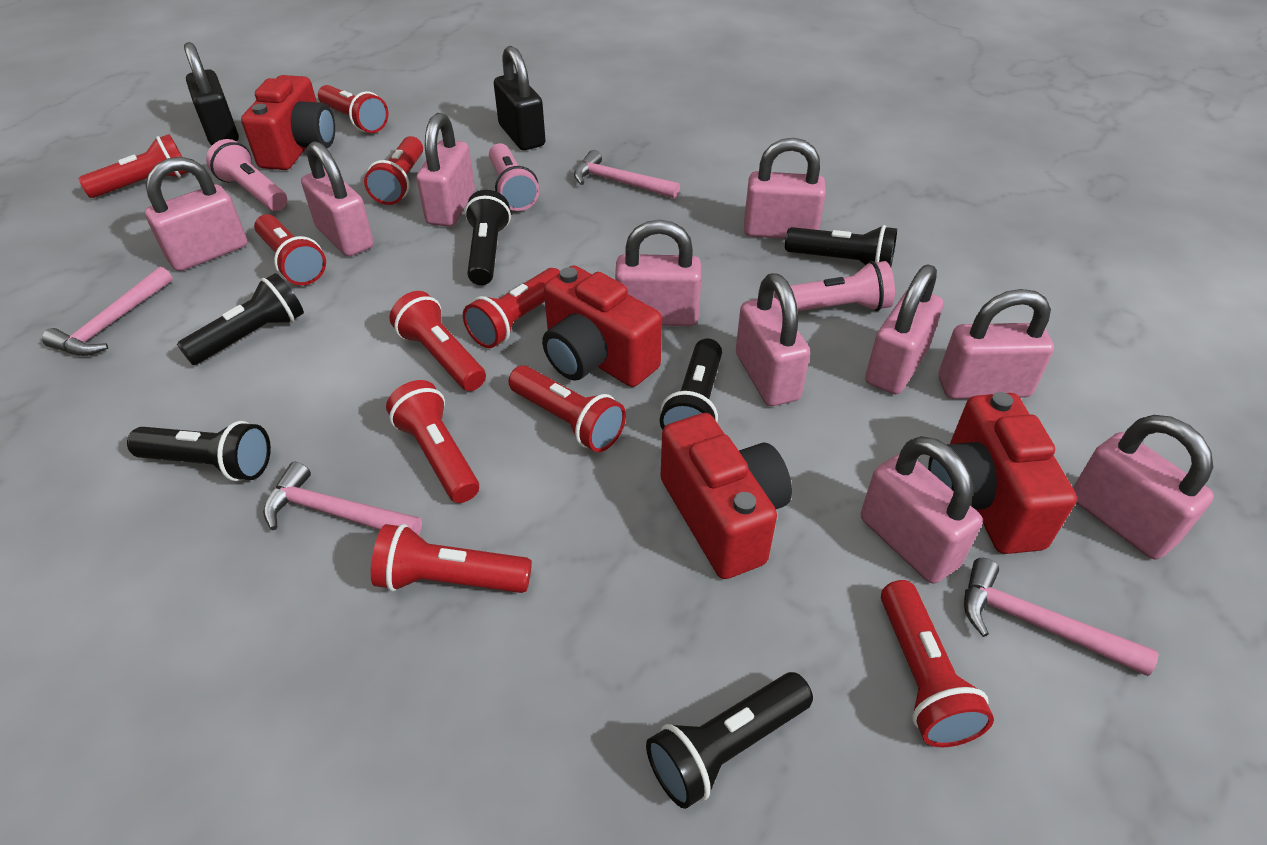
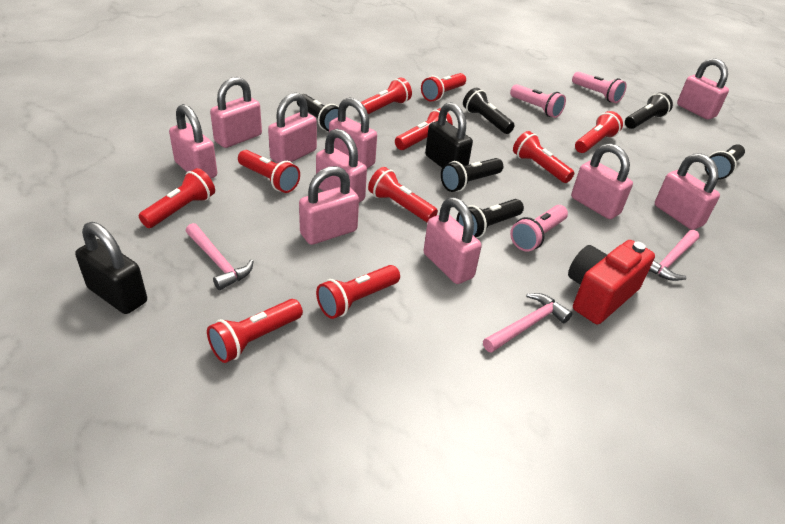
pink hammer: [42,267,173,356] [263,462,422,535] [574,150,680,199] [964,558,1158,676] = 4 -> [186,223,254,290] [483,293,572,353] [649,230,700,281] = 3
red camera: [241,75,335,170] [542,265,662,387] [661,413,792,579] [928,392,1077,554] = 4 -> [568,240,655,324] = 1

